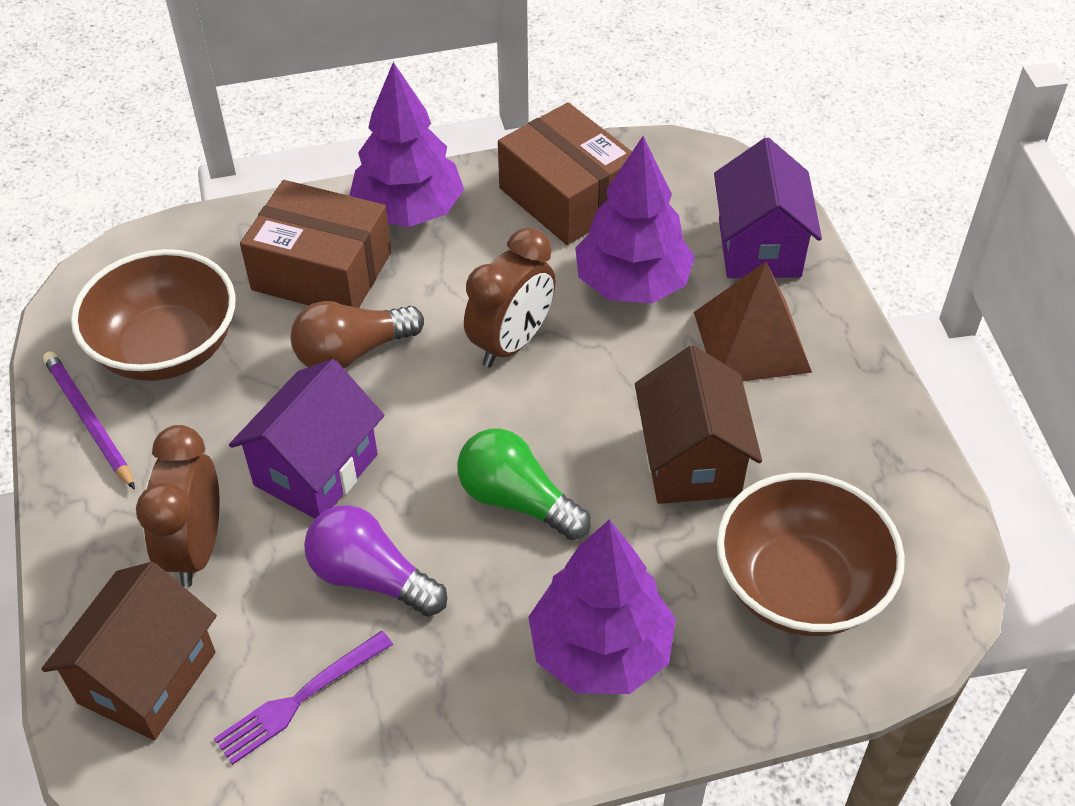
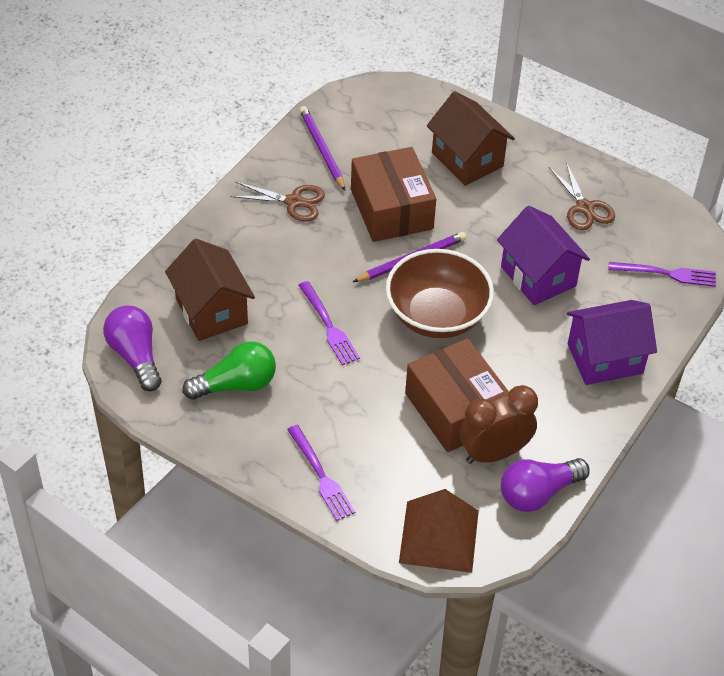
brown bowl: [71,249,236,381] [716,473,905,636] = 2 -> [386,249,494,338] = 1
brown clock: [136,425,220,587] [464,228,556,368] = 2 -> [460,385,538,464] = 1
brown light bulb: [291,301,424,368] = 1 -> none = 0
brown scissors: none = 0 -> [230,182,325,222] [549,162,615,230] = 2
purple fork: [214,631,393,765] = 1 -> [287,425,355,521] [299,281,360,365] [609,262,716,287] = 3
purple light bulb: [304,505,447,617] = 1 -> [103,305,162,391] [501,458,590,512] = 2
purple pencil: [43,351,135,490] = 1 -> [299,106,345,191] [353,232,466,282] = 2
purple tree: [349,62,464,227] [528,519,676,694] [575,136,695,303] = 3 -> none = 0

